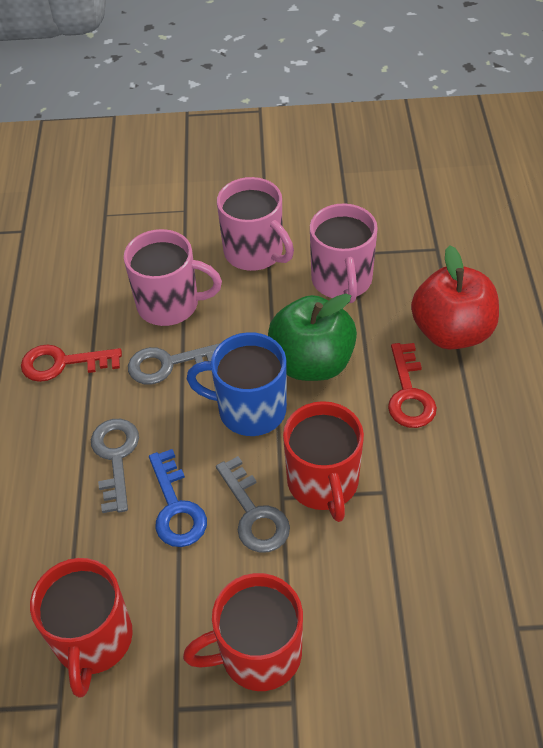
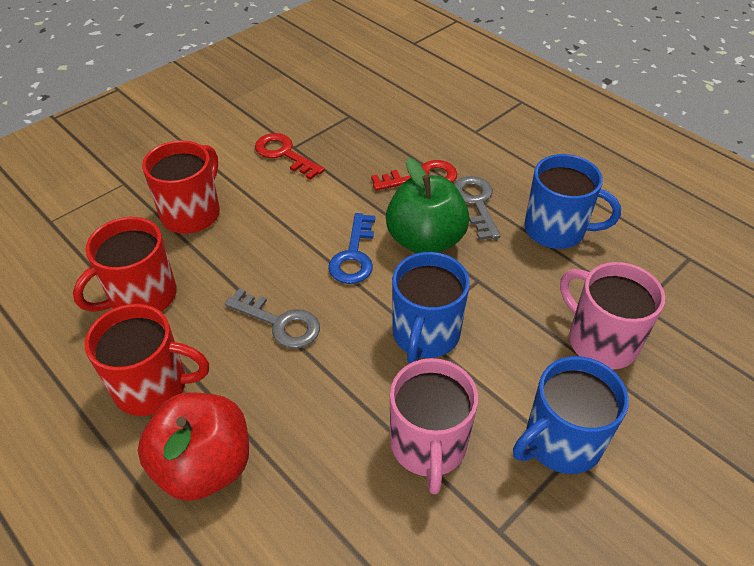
blue mug: [187,332,287,436] = 1 -> [392,252,470,364] [513,356,629,474] [524,154,621,249] = 3
grey key: [91,419,139,513] [128,343,220,385] [216,456,290,553] = 3 -> [225,288,320,349] [454,176,500,240] = 2
pink mug: [124,229,222,326] [217,177,294,271] [310,204,378,303] = 3 -> [390,358,478,494] [560,262,665,370] = 2

